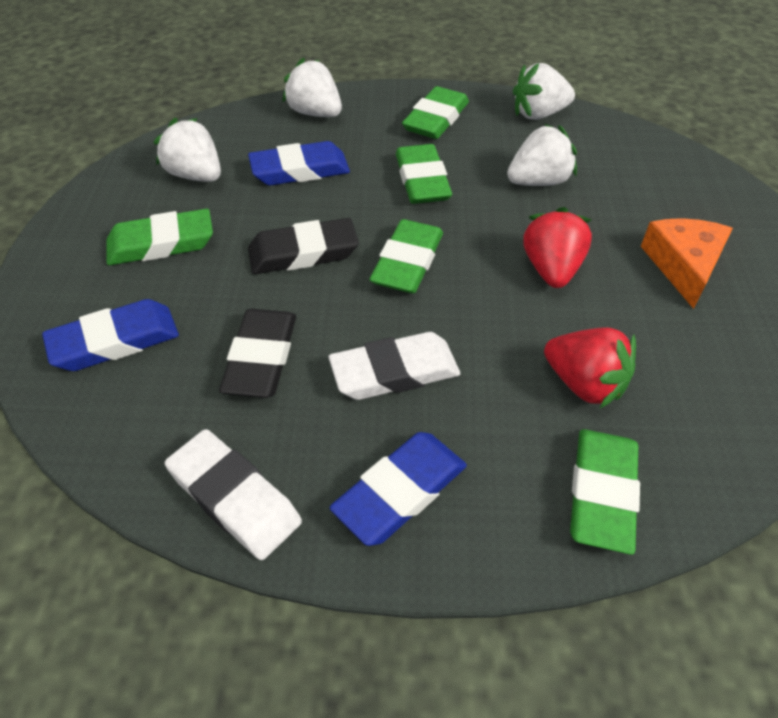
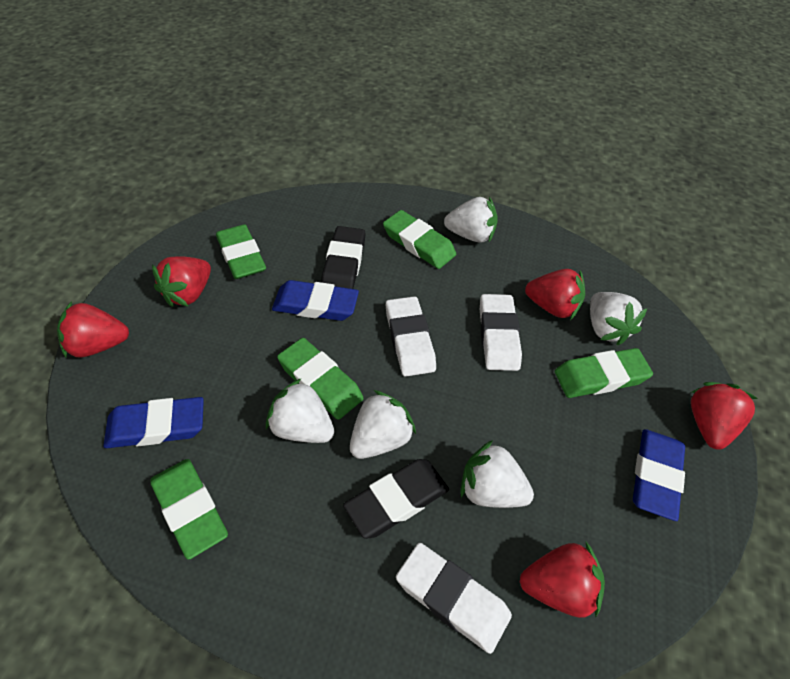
orange cheese: [641,218,733,309] = 1 -> none = 0
red strawberry: [523,207,592,288] [544,327,636,409] = 2 -> [57,301,129,358] [152,256,211,307] [520,541,605,618] [525,269,585,320] [691,382,758,450] = 5
white eraser: [165,429,302,560] [329,332,460,400] = 2 -> [386,296,436,377] [396,543,512,654] [480,294,522,371] = 3
white strawberry: [154,118,221,182] [282,57,342,117] [507,124,577,186] [513,63,575,120] = 4 -> [266,379,335,443] [350,390,416,459] [444,197,498,243] [460,440,534,508] [590,292,648,345] = 5

